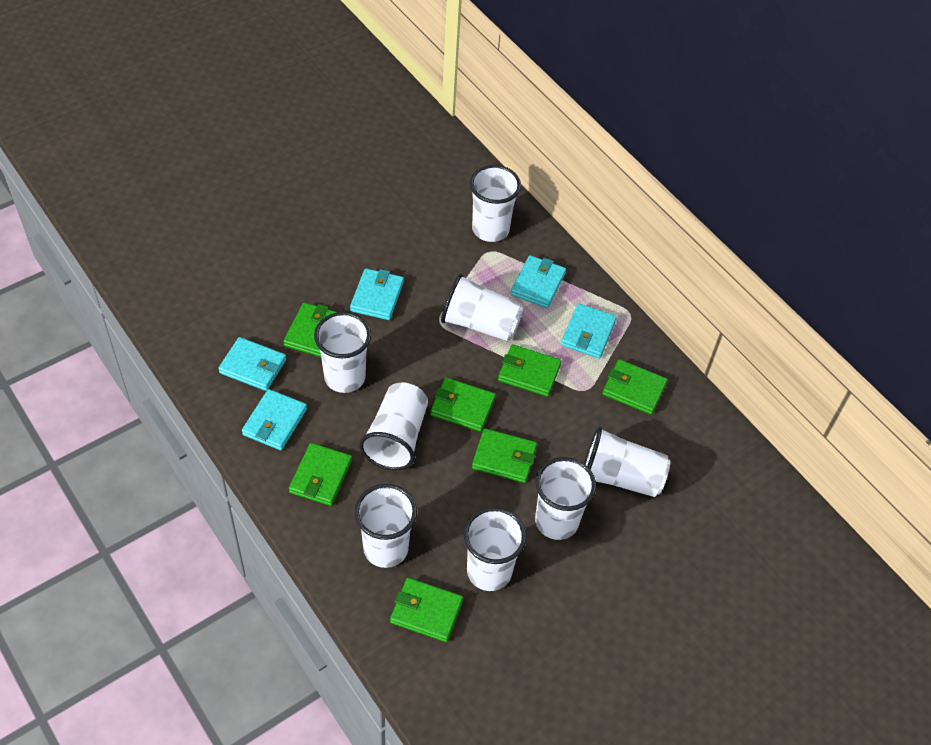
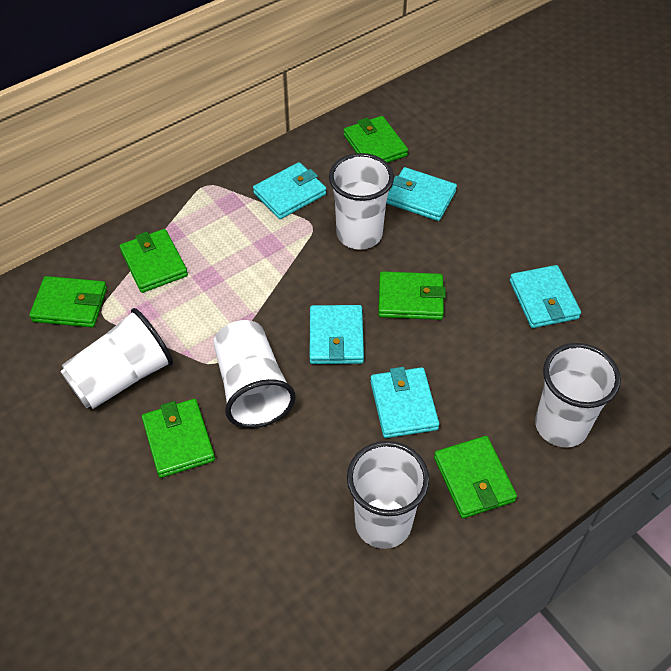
green wallet: [283,302,336,357] [289,443,352,506] [390,578,463,642] [430,378,496,432] [472,428,537,483] [498,344,561,397] [602,359,667,415] = 7 -> [29,276,107,327] [120,229,188,293] [142,399,215,478] [344,116,408,163] [378,271,446,320] [434,436,517,518] = 6
white cup: [314,312,371,393] [354,484,417,568] [359,382,428,470] [441,274,524,341] [464,507,526,591] [470,165,521,242] [535,457,596,540] [584,426,670,497] = 8 -> [60,308,173,409] [213,320,296,428] [329,153,394,250] [347,441,430,549] [535,343,621,448] = 5

